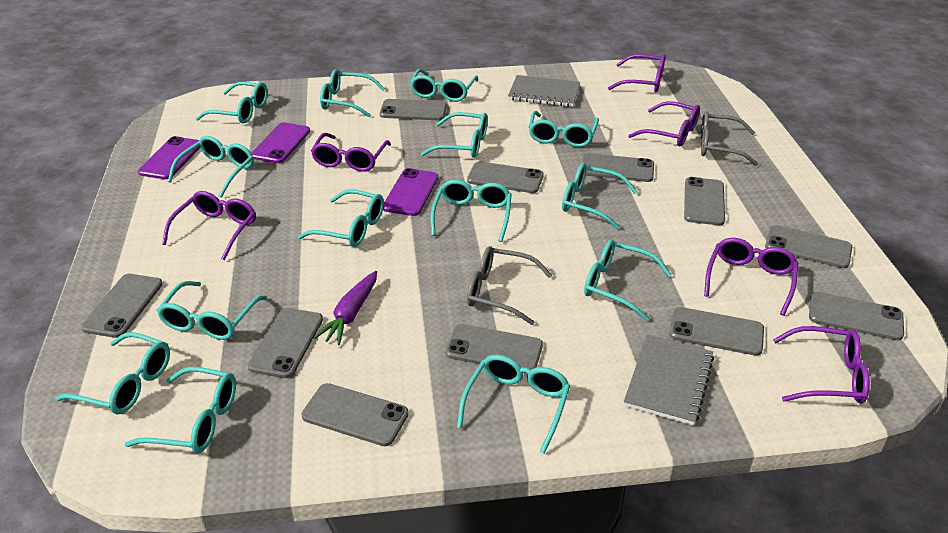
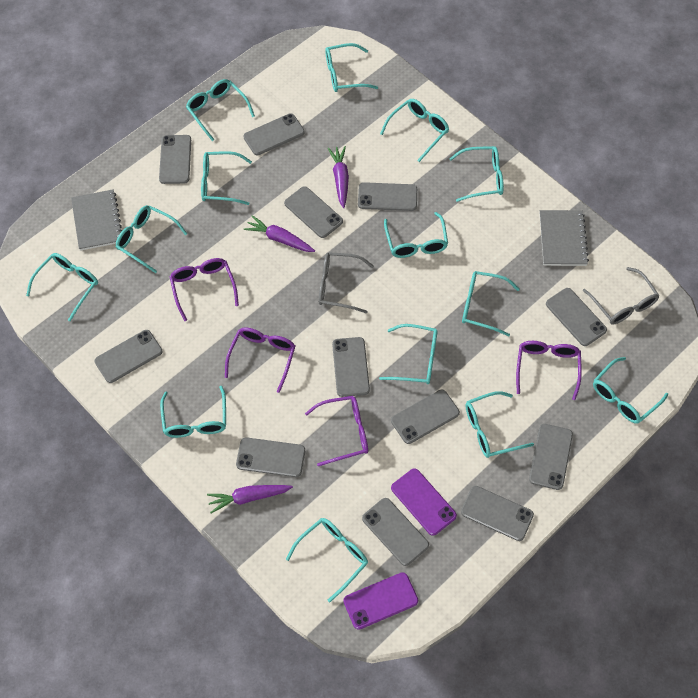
grey phone: [81,274,163,338] [248,308,323,378] [301,383,409,446] [380,99,447,120] [445,324,543,373] [467,161,544,193] [582,153,654,182] [669,307,764,356] [684,177,725,225] [765,225,852,268] [809,292,904,340] = 11 -> [94,330,162,383] [159,135,191,184] [236,437,305,477] [243,113,305,155] [284,186,343,238] [332,337,370,397] [358,182,417,211] [362,498,429,566] [391,390,460,444] [461,486,534,541] [529,424,573,490] [546,288,607,346] = 12
purple carrot: [314,271,377,345] = 1 -> [207,485,293,513] [244,215,315,252] [328,146,349,208] = 3
purple glasses: [162,191,256,260] [311,133,391,172] [608,54,665,92] [628,101,700,146] [704,238,798,316] [773,326,870,404] = 6 -> [170,258,239,321] [225,328,295,393] [305,396,368,466] [516,341,582,400] = 4
purple phone: [138,136,200,179] [251,122,310,163] [383,168,438,216] = 3 -> [343,572,418,630] [391,468,457,536] = 2

